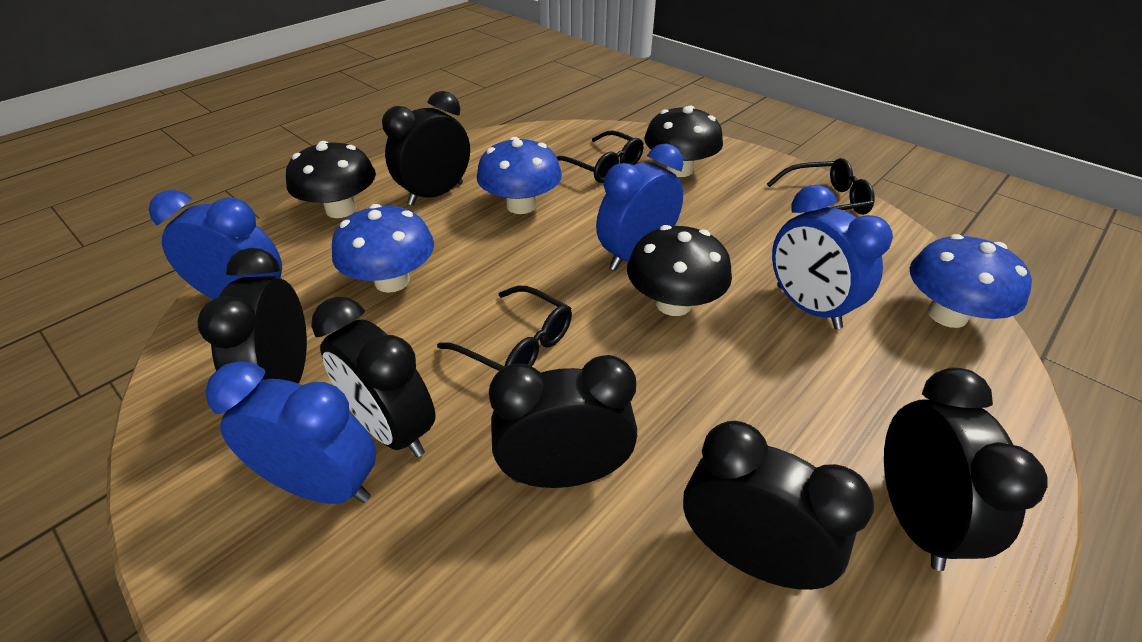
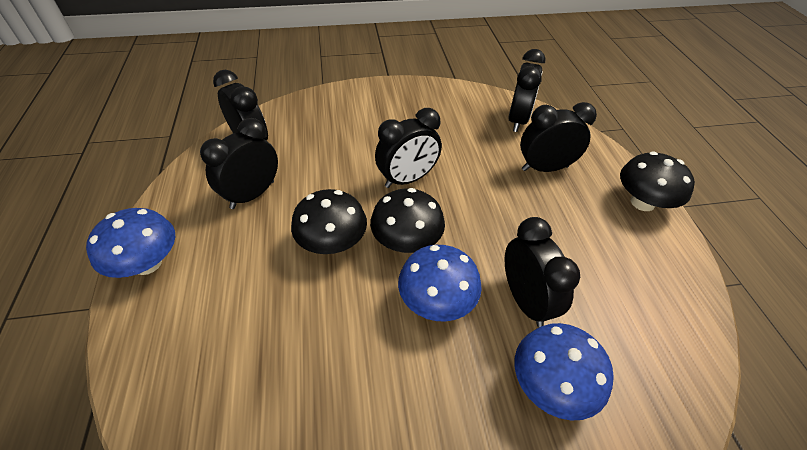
black glasses: [437,286,572,371] [557,130,644,183] [767,158,875,215] = 3 -> none = 0
blue clock: [149,190,282,299] [205,361,376,504] [596,143,683,271] [772,185,893,329] = 4 -> none = 0

